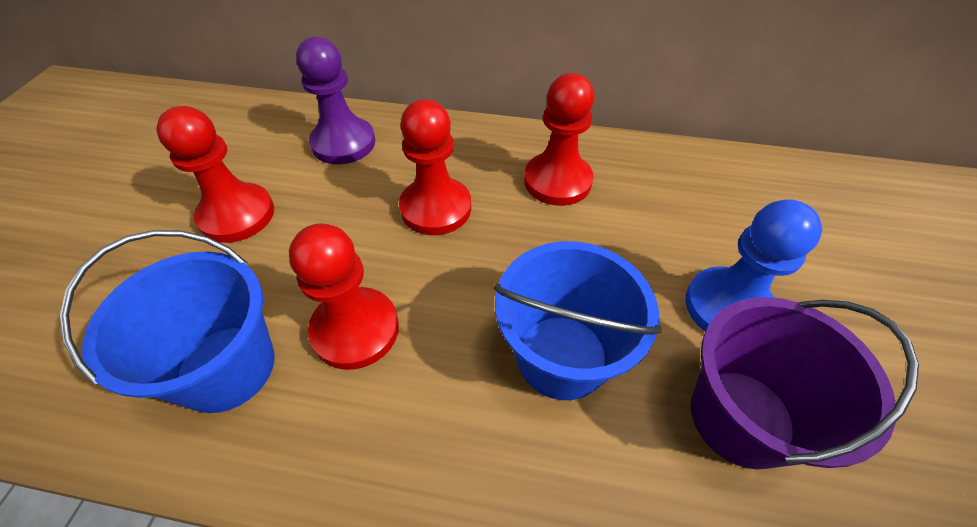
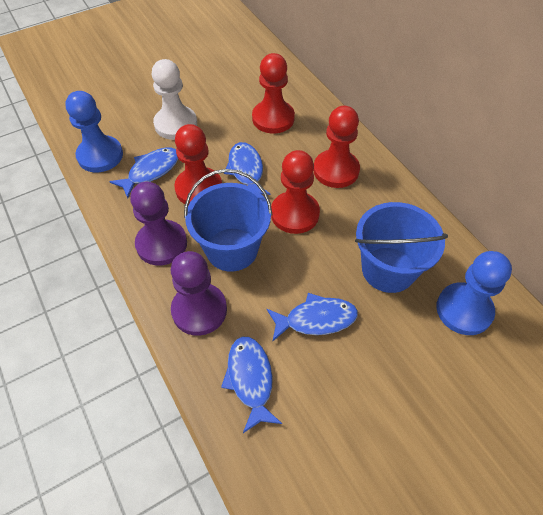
blue fish: none = 0 -> [109,147,178,198] [221,337,282,433] [224,142,270,195] [267,293,358,342] = 4
blue pawn: [685,199,822,331] = 1 -> [65,91,123,173] [436,251,512,335] = 2
purple bucket: [691,297,919,469] = 1 -> none = 0
purple pawn: [296,37,375,164] = 1 -> [130,182,187,266] [171,251,227,336] = 2
white pawn: none = 0 -> [152,59,197,140] = 1

